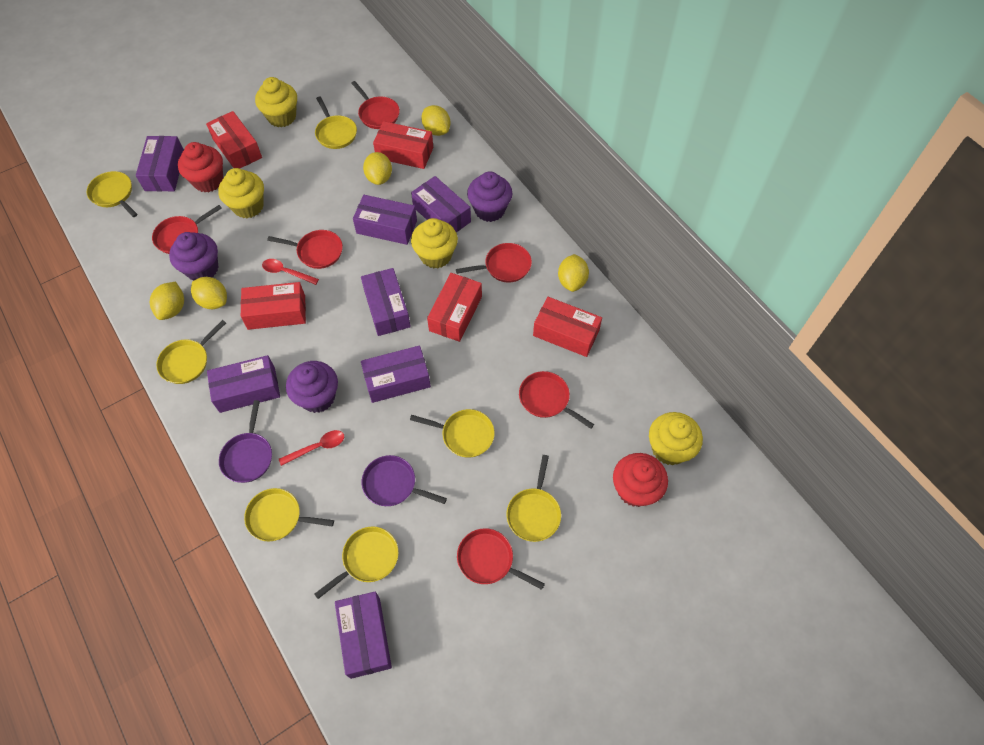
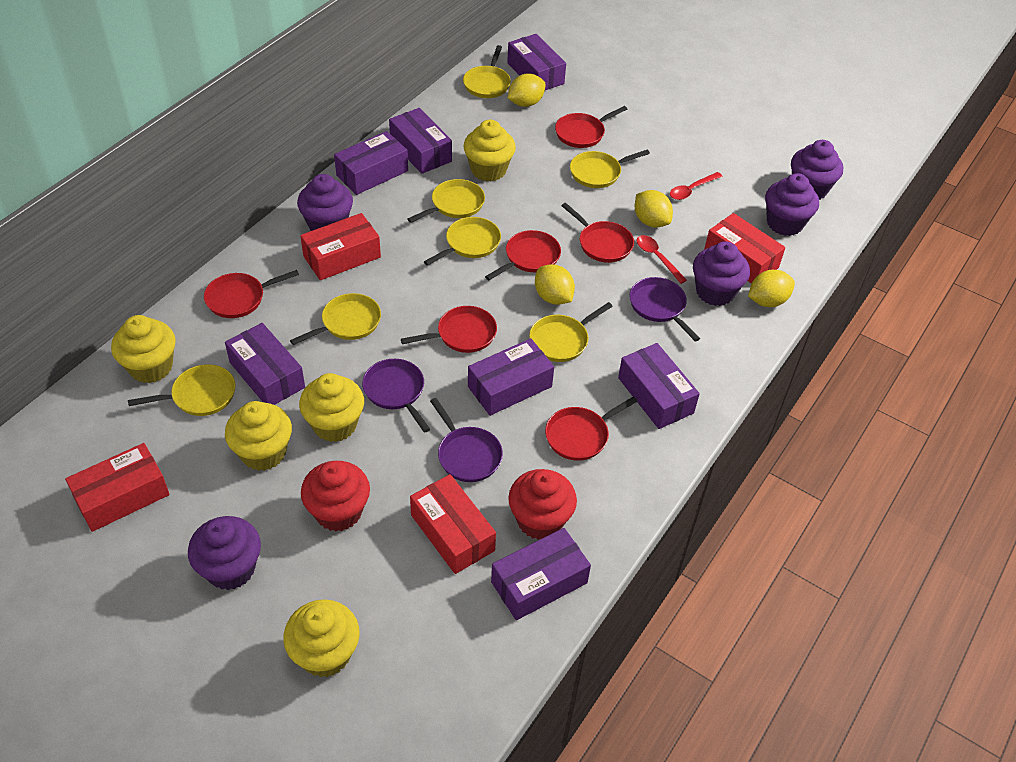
purple cupcake: [169,232,218,281] [286,361,338,413] [467,172,512,222] = 3 -> [188,516,261,590] [297,174,353,231] [693,241,750,306] [765,173,819,236] [791,140,843,200] = 5
purple pan: [219,400,272,483] [362,455,447,506] = 2 -> [362,359,430,433] [430,398,503,482] [629,277,700,342] = 3
red box: [206,111,262,168] [241,282,306,330] [373,121,433,169] [427,273,482,342] [533,297,602,357] = 5 -> [65,443,170,532] [300,213,381,280] [410,474,496,574] [704,213,785,284] = 4
yellow cupcake: [218,168,264,218] [255,77,297,127] [411,218,458,268] [649,412,703,465] = 4 -> [111,315,176,383] [225,401,292,471] [283,599,360,677] [299,373,364,442] [464,120,516,182] = 5
yellow lemon: [150,282,184,320] [191,277,227,309] [363,152,392,185] [421,105,450,136] [558,254,589,292] = 5 -> [508,73,545,107] [535,264,575,305] [635,190,673,228] [748,270,795,307] = 4

